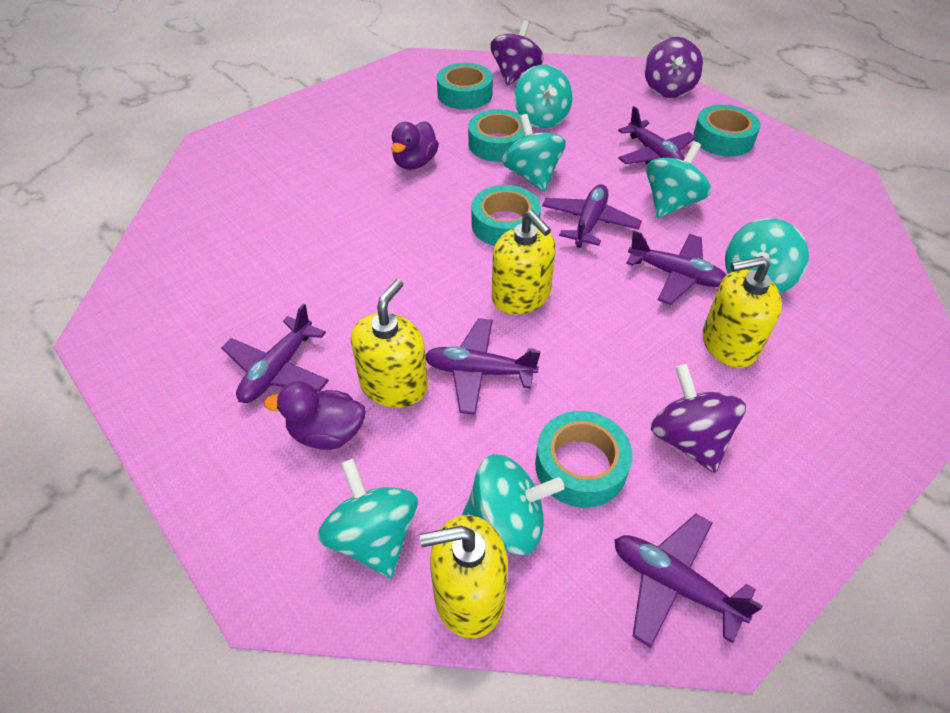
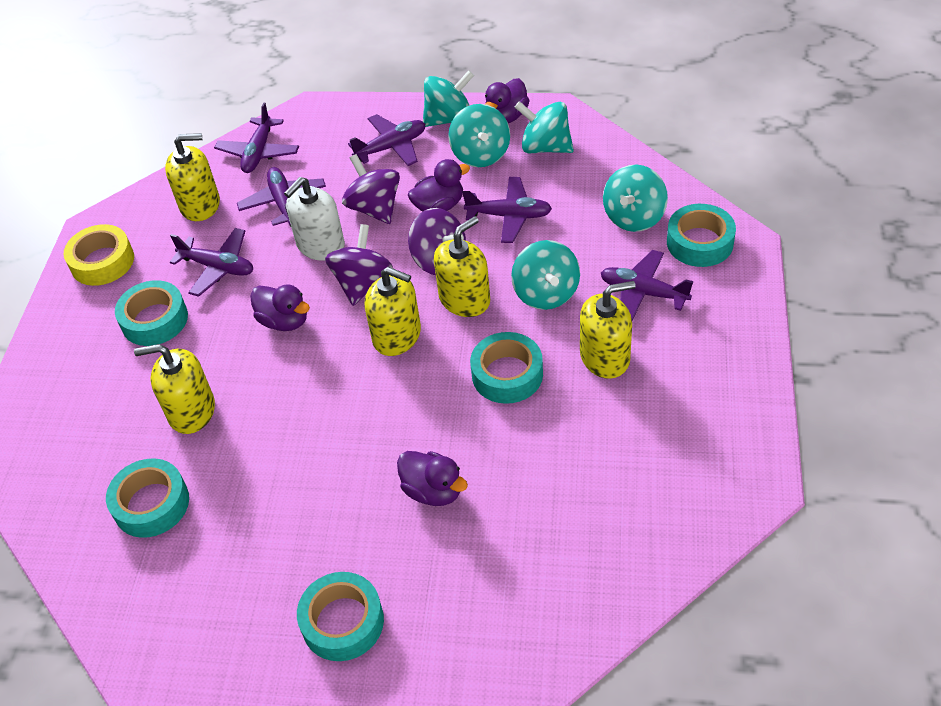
purple duck: [264,381,366,450] [391,121,439,170] = 2 -> [250,285,310,331] [397,451,468,506] [408,159,470,211] [485,78,530,123] = 4
turquoise spinning top: [318,459,418,578] [462,454,564,555] [502,114,566,192] [514,65,573,128] [646,142,711,218] [725,218,809,293] = 6 -> [423,70,474,127] [448,104,510,167] [511,240,580,310] [515,101,574,153] [603,165,668,232] = 5
white soap dispenser: none = 0 -> [284,177,345,261] = 1
yellow soap dispenser: [351,279,428,408] [420,515,508,638] [492,210,556,314] [702,256,782,368] = 4 -> [134,344,215,434] [165,133,220,221] [365,267,421,356] [434,216,490,317] [580,281,636,379] = 5
yellow tape: none = 0 -> [63,224,134,286] = 1

